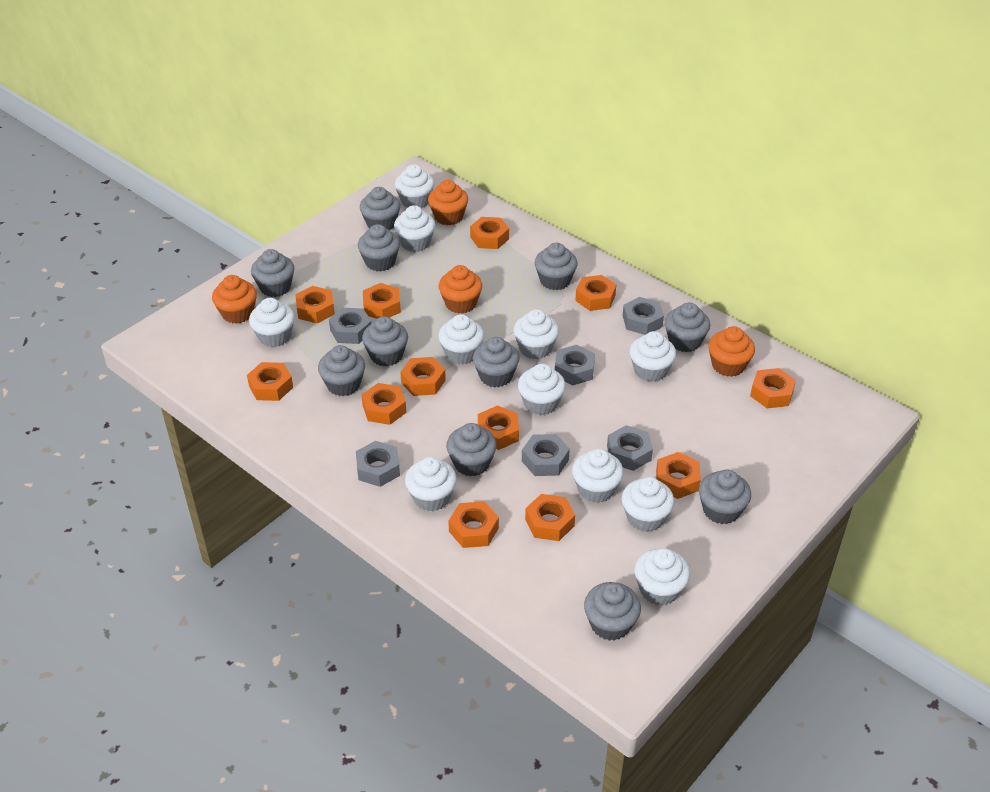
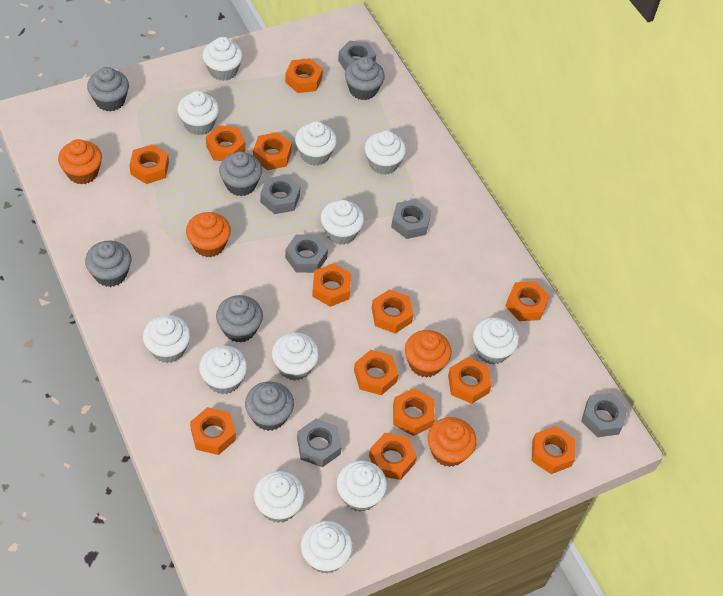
grey cupcake: [251,249,294,297] [318,345,365,396] [358,224,400,271] [360,187,400,230] [362,316,408,366] [446,423,497,476] [473,337,519,388] [535,243,578,290] [584,582,641,641] [665,302,710,352] [699,470,751,524] = 11 -> [85,241,132,287] [87,67,129,112] [216,295,263,343] [219,151,262,196] [245,381,294,431] [345,57,385,100] = 6
orange nut: [247,362,293,401] [295,286,335,323] [362,383,407,425] [363,283,401,319] [400,357,446,396] [448,501,499,548] [470,217,509,249] [478,405,519,450] [525,494,575,541] [575,275,616,311] [656,452,701,499] [750,368,796,408] = 12 -> [129,144,169,184] [190,407,236,455] [206,125,246,161] [253,132,292,170] [285,58,323,93] [312,263,351,307] [354,350,399,395] [369,433,417,480] [372,289,413,333] [393,388,435,436] [448,357,492,404] [505,281,550,321] [532,426,575,474] = 13
white cupcake: [249,298,295,347] [394,205,435,252] [395,164,434,209] [405,457,457,511] [438,314,484,365] [513,309,559,359] [518,364,566,415] [572,449,624,503] [622,477,674,532] [630,331,676,382] [634,548,690,606] = 11 -> [143,315,191,363] [177,91,219,135] [199,346,248,394] [203,37,243,81] [254,471,305,523] [272,333,319,381] [295,121,337,166] [301,521,353,574] [321,200,364,245] [337,461,387,512] [364,131,406,175] [473,317,519,364] = 12

